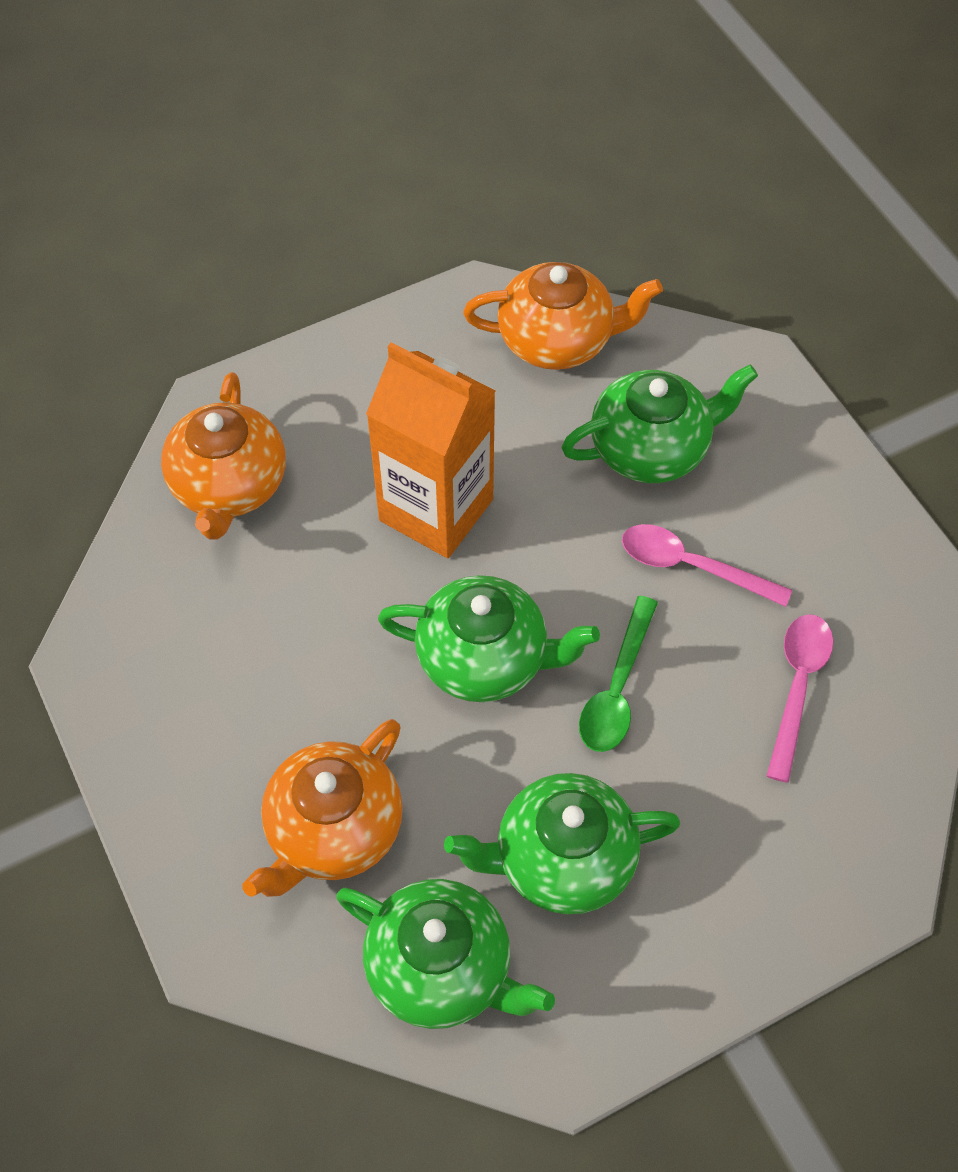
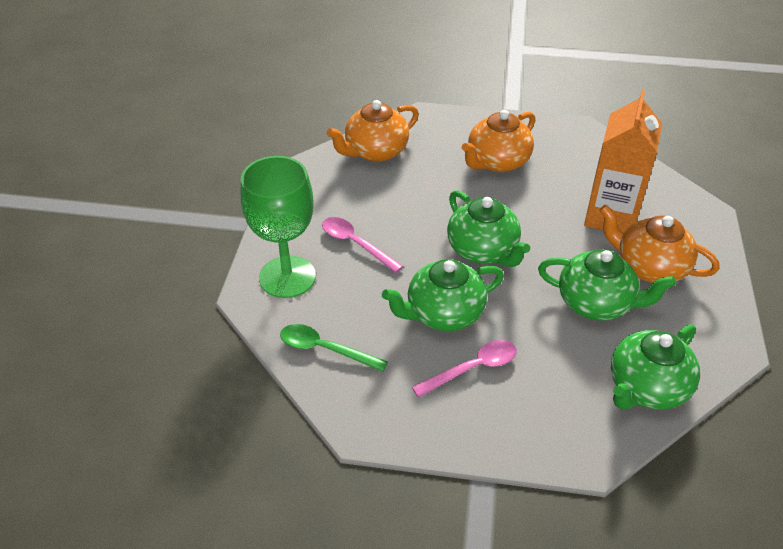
green goblet: none = 0 -> [241,156,316,298] = 1

